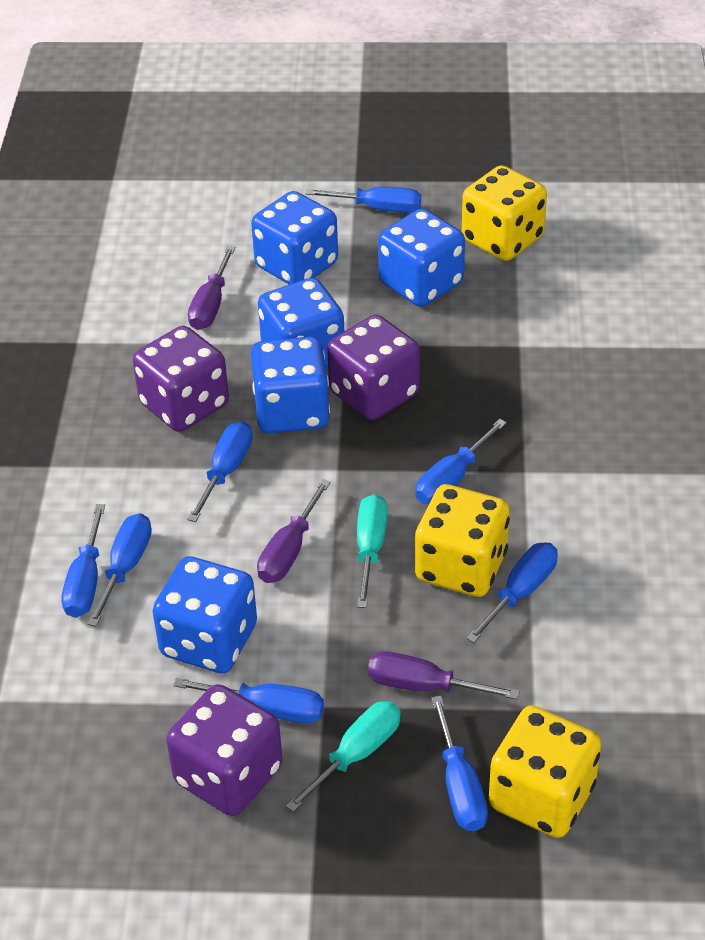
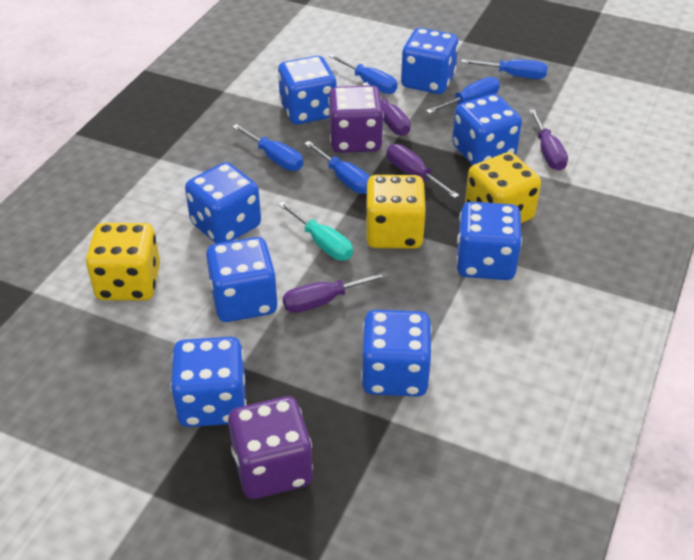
blue dice: [152,556,257,673] [251,191,338,285] [251,337,330,434] [258,278,344,367] [378,208,465,307] = 5 -> [171,337,246,427] [185,162,261,244] [206,237,278,322] [278,56,336,124] [361,310,432,397] [401,28,458,94] [452,94,522,165] [456,202,522,280] = 8
blue screwdriver: [62,504,105,618] [88,513,152,627] [174,678,324,724] [187,421,253,522] [306,187,421,213] [415,419,507,504] [431,696,488,831] [466,542,558,643] = 8 -> [232,124,303,171] [304,141,370,194] [329,54,398,94] [426,77,500,114] [461,59,548,79] = 5
purple dice: [133,326,229,432] [166,684,283,816] [327,315,420,420] = 3 -> [228,396,313,499] [328,85,384,153] = 2
purple screwdriver: [188,246,236,330] [257,479,331,583] [368,651,520,699] = 3 -> [283,271,389,313] [362,82,411,136] [387,144,459,198] [529,109,568,170] = 4
turquoise screwdriver: [285,701,401,812] [357,494,388,608] = 2 -> [278,201,353,260] = 1

